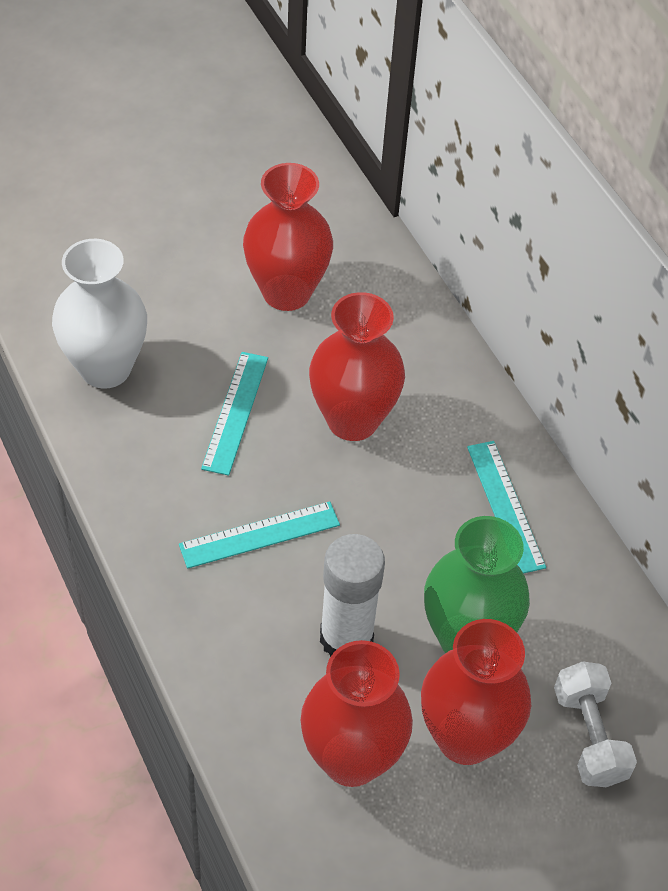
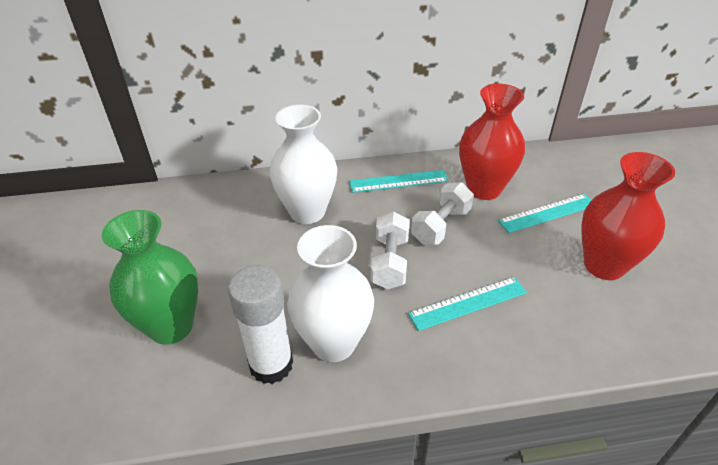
red vase: [243,163,333,311] [301,640,413,787] [309,292,405,441] [421,619,531,765] = 4 -> [459,84,525,200] [581,152,675,280] = 2
white dumbbell: [554,661,637,787] = 1 -> [371,212,410,289] [411,182,474,245] = 2
white vase: [52,239,147,389] = 1 -> [269,105,337,224] [287,225,374,362] = 2

